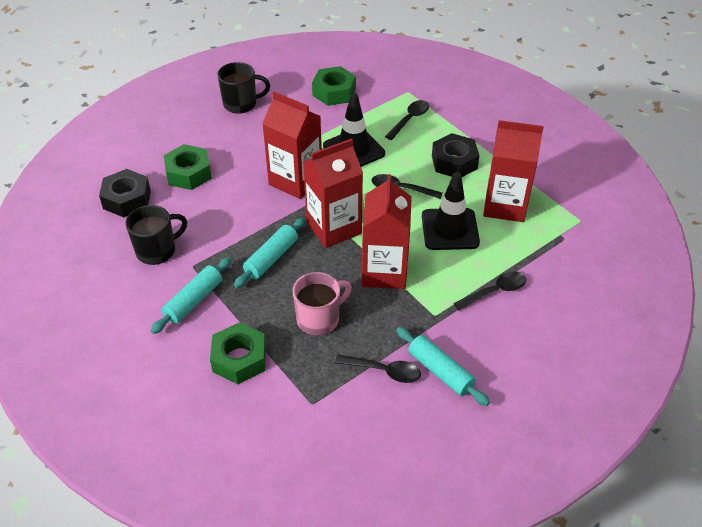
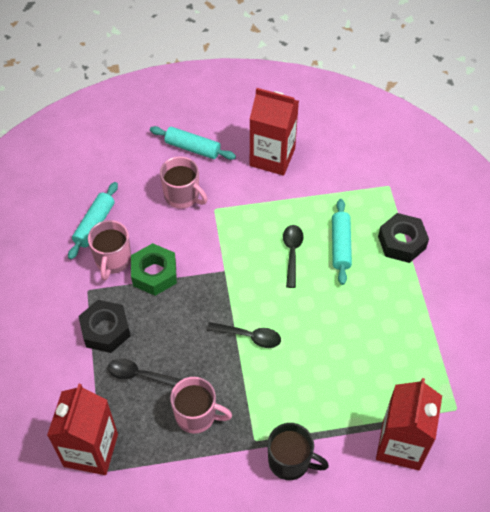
black mug: [125,205,187,265] [217,62,270,114] = 2 -> [268,423,329,480] = 1
black spoon: [335,354,421,383] [372,174,442,199] [385,100,429,140] [454,271,526,310] = 4 -> [108,358,182,387] [207,322,281,348] [283,225,304,288] = 3
black traffic cone: [323,93,385,167] [422,172,480,250] = 2 -> none = 0
green nut: [164,144,212,190] [210,322,266,384] [312,66,356,106] = 3 -> [131,243,177,296] = 1
pink mug: [293,272,352,336] = 1 -> [88,220,131,280] [160,156,208,209] [170,377,232,434] = 3
red carton: [262,91,322,199] [303,139,363,248] [362,174,412,289] [483,120,544,222] = 4 -> [47,384,118,475] [250,88,299,176] [376,378,442,470] = 3

